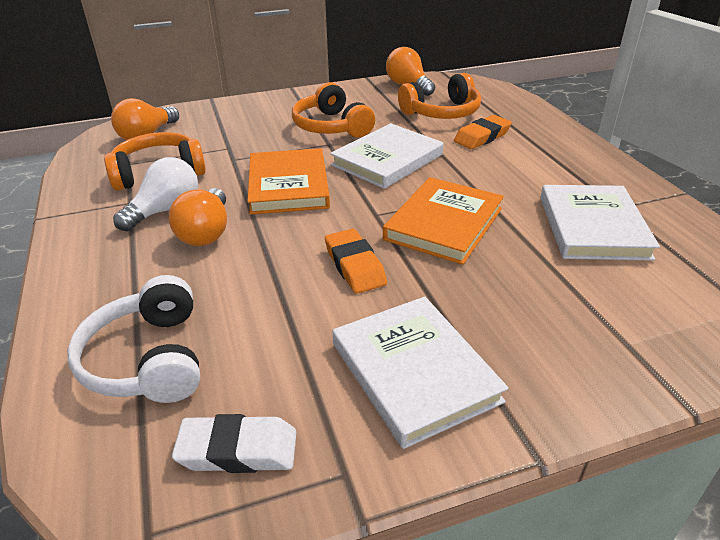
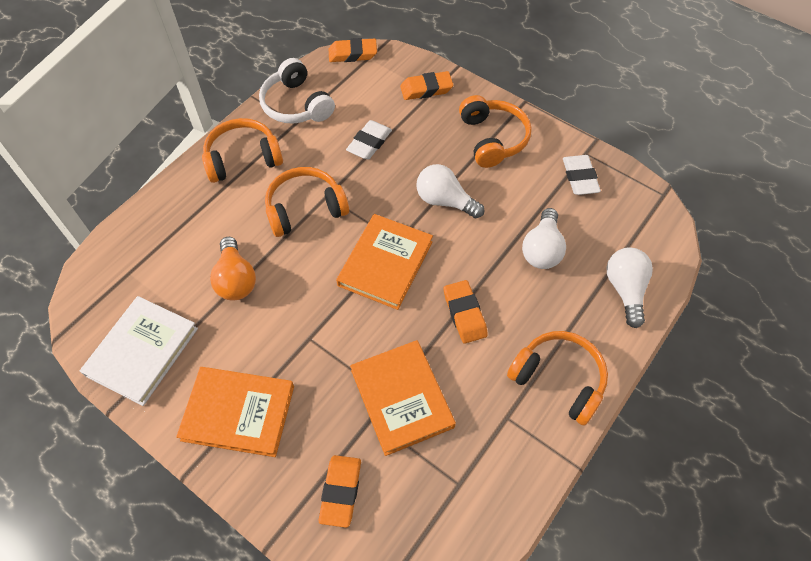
orange book: [247,148,330,215] [383,177,504,265] = 2 -> [176,367,294,457] [336,214,433,310] [350,340,456,456] = 3
orange eraser: [325,229,387,294] [454,115,512,149] = 2 -> [319,455,361,528] [329,38,377,62] [400,71,453,100] [444,280,488,343] = 4
orange headphones: [104,132,206,191] [292,82,375,138] [398,73,481,119] = 3 -> [202,118,283,183] [265,167,349,237] [459,95,532,168] [507,331,608,426] = 4
orange light bulb: [111,98,179,140] [169,188,227,246] [386,47,435,96] = 3 -> [210,237,256,301] = 1
white book: [330,123,444,189] [333,297,509,449] [540,185,660,261] = 3 -> [80,296,198,406] = 1
white eraser: [172,414,297,473] = 1 -> [346,120,392,159] [563,155,601,195] = 2
white light bulb: [113,157,198,231] = 1 -> [416,164,484,218] [522,208,566,269] [606,247,653,328] = 3

